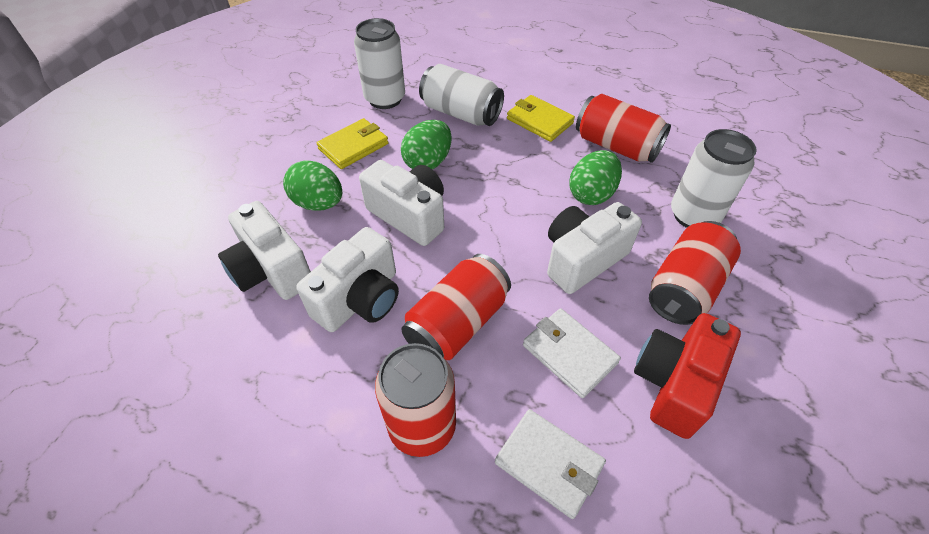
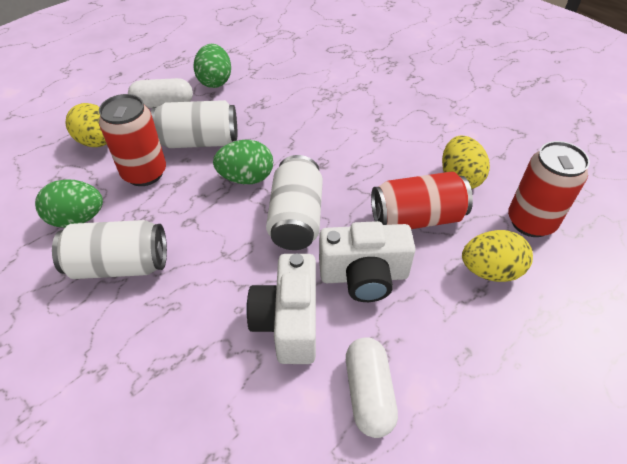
red camera: [634,313,741,439] = 1 -> none = 0
red can: [375,343,456,457] [401,254,511,360] [576,94,671,163] [649,221,741,325] = 4 -> [99,94,166,186] [371,172,473,229] [508,141,590,237] = 3
white camera: [218,201,311,300] [296,227,399,332] [359,160,444,246] [547,202,642,294] = 4 -> [246,253,316,364] [319,221,416,302] = 2
white capsule: none = 0 -> [128,78,193,108] [346,337,398,438] = 2
white wallet: [495,409,606,519] [523,308,621,398] = 2 -> none = 0
yellow egg: none = 0 -> [65,103,107,147] [442,136,490,189] [462,230,533,282] = 3
yellow wallet: [317,118,388,169] [507,95,575,142] = 2 -> none = 0

